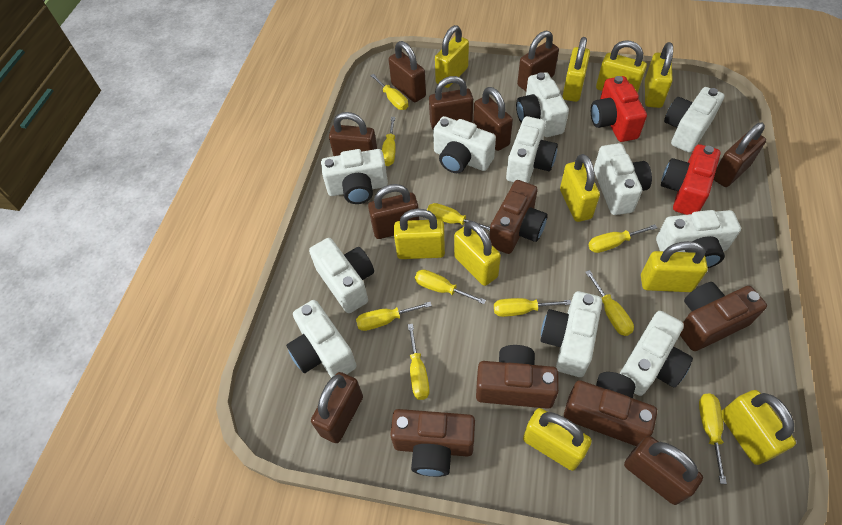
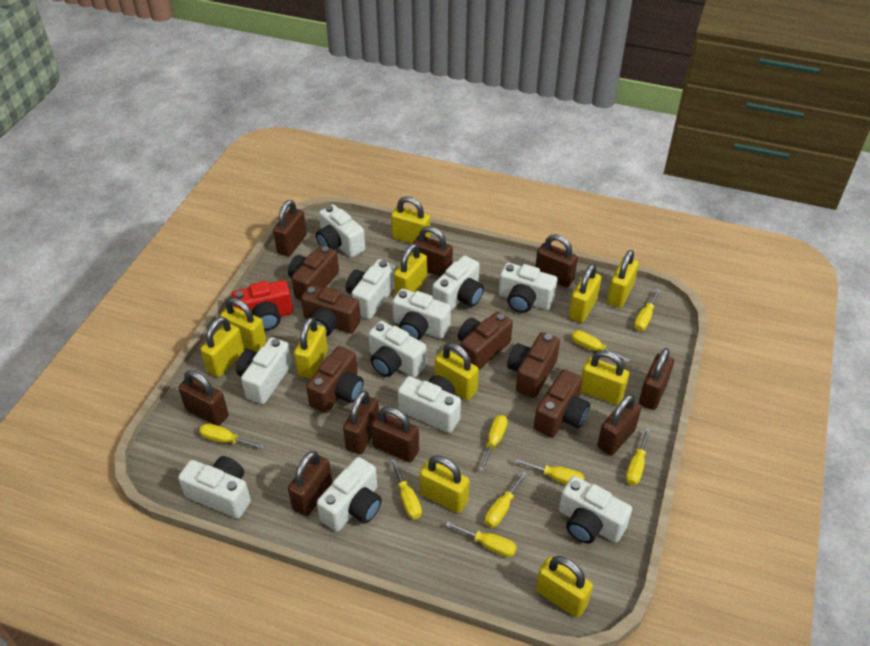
brown camera: [390,409,475,477] [476,345,559,409] [489,180,548,254] [564,372,657,446] [680,282,767,351] = 5 -> [288,245,339,300] [301,285,361,337] [306,346,364,413] [458,311,513,370] [507,332,560,398] [534,369,590,438] = 6
red camera: [591,76,647,142] [661,144,720,215] = 2 -> [231,280,293,331] = 1
yellow padlock: [394,209,445,259] [435,25,469,88] [454,221,501,286] [523,408,592,471] [560,154,600,222] [563,37,590,102] [596,40,647,93] [641,241,708,292] [645,42,673,108] [722,390,796,465] = 10 -> [200,317,244,377] [220,298,266,352] [294,317,328,379] [391,197,430,244] [394,244,427,296] [419,456,469,513] [435,343,479,400] [536,556,593,618] [569,264,602,323] [580,350,629,405] [607,250,639,308] = 11
yellow screwdriver: [356,302,432,331] [370,74,408,110] [382,117,396,166] [408,324,430,400] [415,269,486,304] [427,203,490,231] [494,298,571,317] [585,270,634,336] [588,224,657,253] [699,393,727,484] = 10 -> [199,423,264,449] [390,459,422,519] [446,521,517,557] [479,415,508,471] [485,471,527,528] [515,458,584,485] [571,330,630,363] [626,428,650,485] [634,289,660,331] = 9

